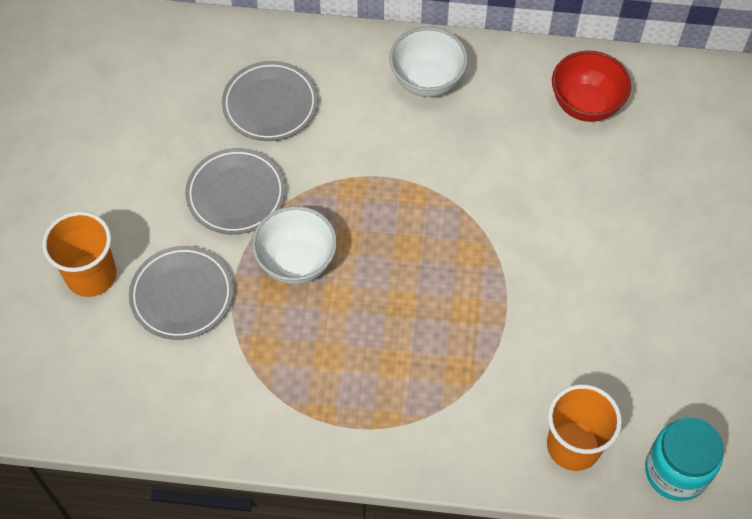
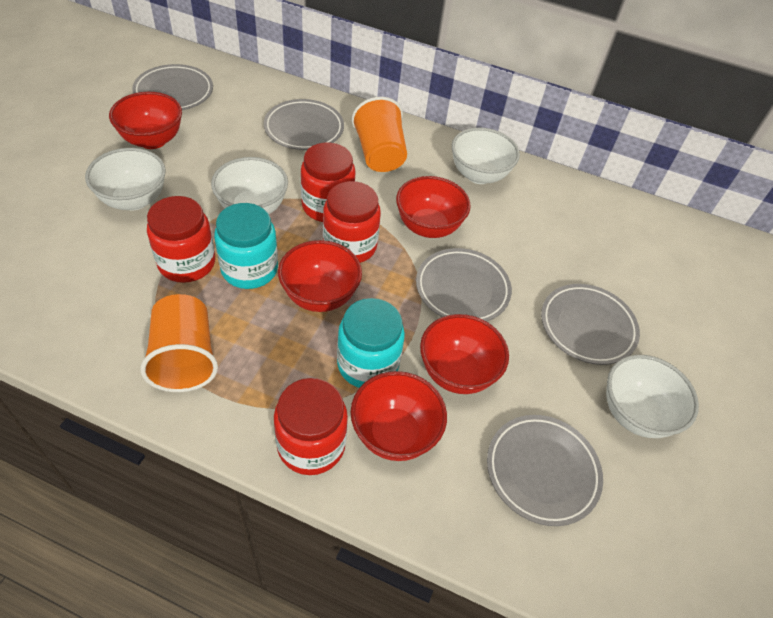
grey plate: [129,246,233,340] [185,148,286,235] [222,61,318,141] = 3 -> [132,64,213,110] [264,99,344,150] [416,248,512,322] [487,415,603,526] [541,284,640,365] = 5
red bowl: [552,51,631,122] = 1 -> [109,92,182,149] [278,240,362,312] [351,371,447,461] [396,176,471,238] [420,314,509,394] = 5
red jar: none = 0 -> [147,196,215,283] [274,378,348,475] [301,142,355,222] [323,181,381,263] = 4
turquoise jar: [645,417,723,501] = 1 -> [214,203,278,289] [337,298,405,388] = 2
white bowl: [252,206,337,284] [389,27,468,97] = 2 -> [85,148,166,211] [211,157,288,214] [452,128,520,184] [606,355,699,438] = 4

